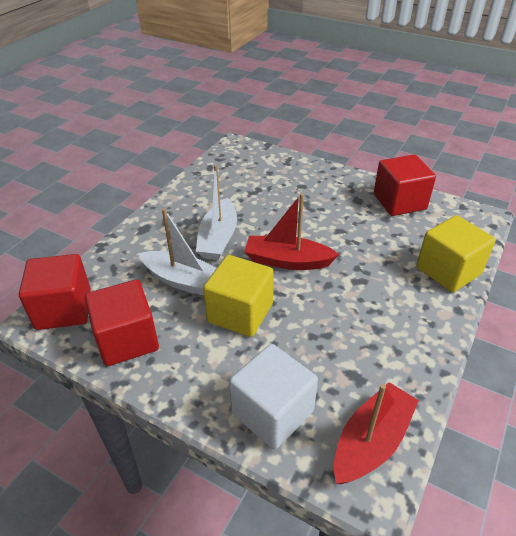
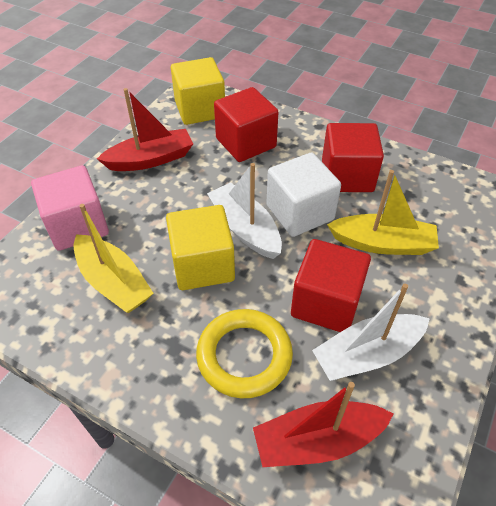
pink cube: none = 0 -> [31,165,109,251] = 1
yellow boat: none = 0 -> [74,204,154,313] [327,170,439,255] = 2
yellow ring: none = 0 -> [196,309,293,398] = 1

